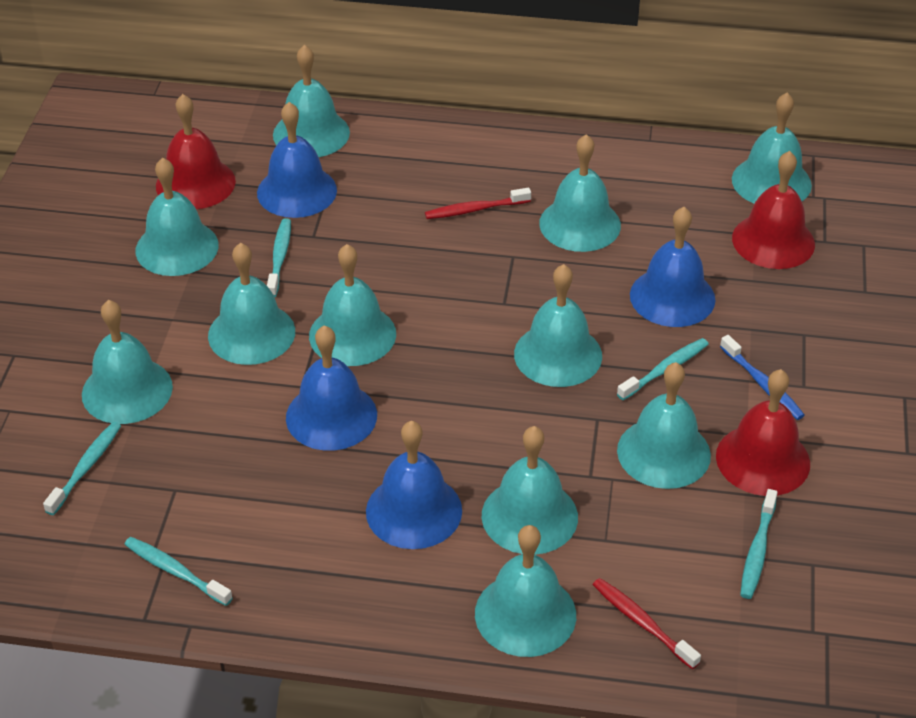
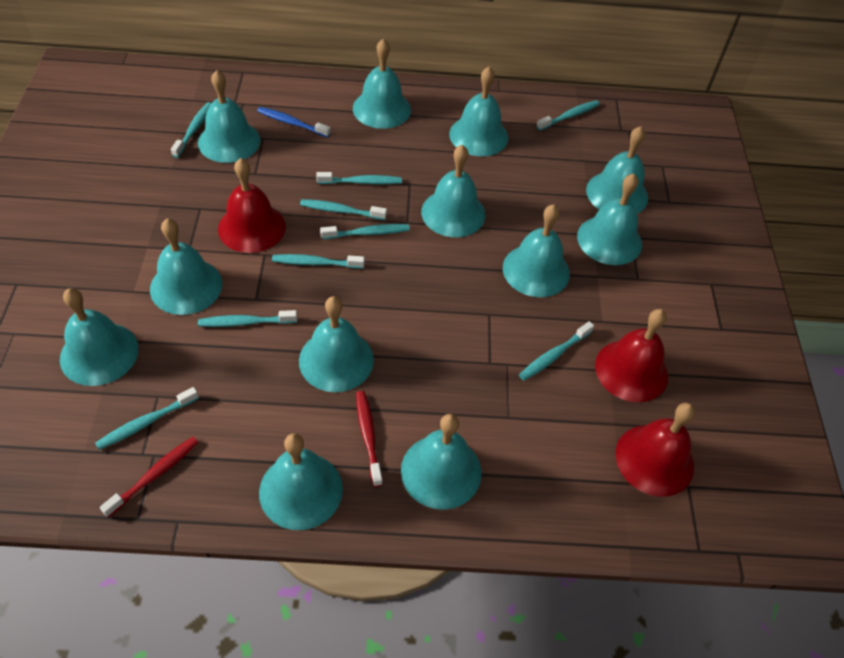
blue bell: [257,102,337,218] [286,325,377,451] [366,421,462,549] [630,207,716,327] = 4 -> none = 0
turquoise bell: [82,300,173,424] [135,157,219,276] [208,243,295,365] [273,45,350,157] [309,244,396,366] [475,525,576,657] [482,426,578,555] [514,264,602,387] [539,134,621,252] [617,362,711,489] [732,93,812,204] = 11 -> [60,288,139,386] [150,218,222,315] [198,70,260,163] [259,433,343,530] [299,296,374,392] [353,38,411,129] [401,414,481,510] [421,145,486,237] [449,66,508,156] [503,204,570,297] [577,174,642,265] [586,126,648,214] = 12
turquoise toothbrush: [43,422,121,515] [124,537,233,606] [267,218,291,297] [617,338,709,400] [740,489,778,599] = 5 -> [95,387,199,450] [171,102,211,158] [198,310,297,327] [272,254,365,268] [300,199,387,220] [316,172,402,184] [320,224,410,239] [519,321,594,381] [537,100,600,130] = 9

